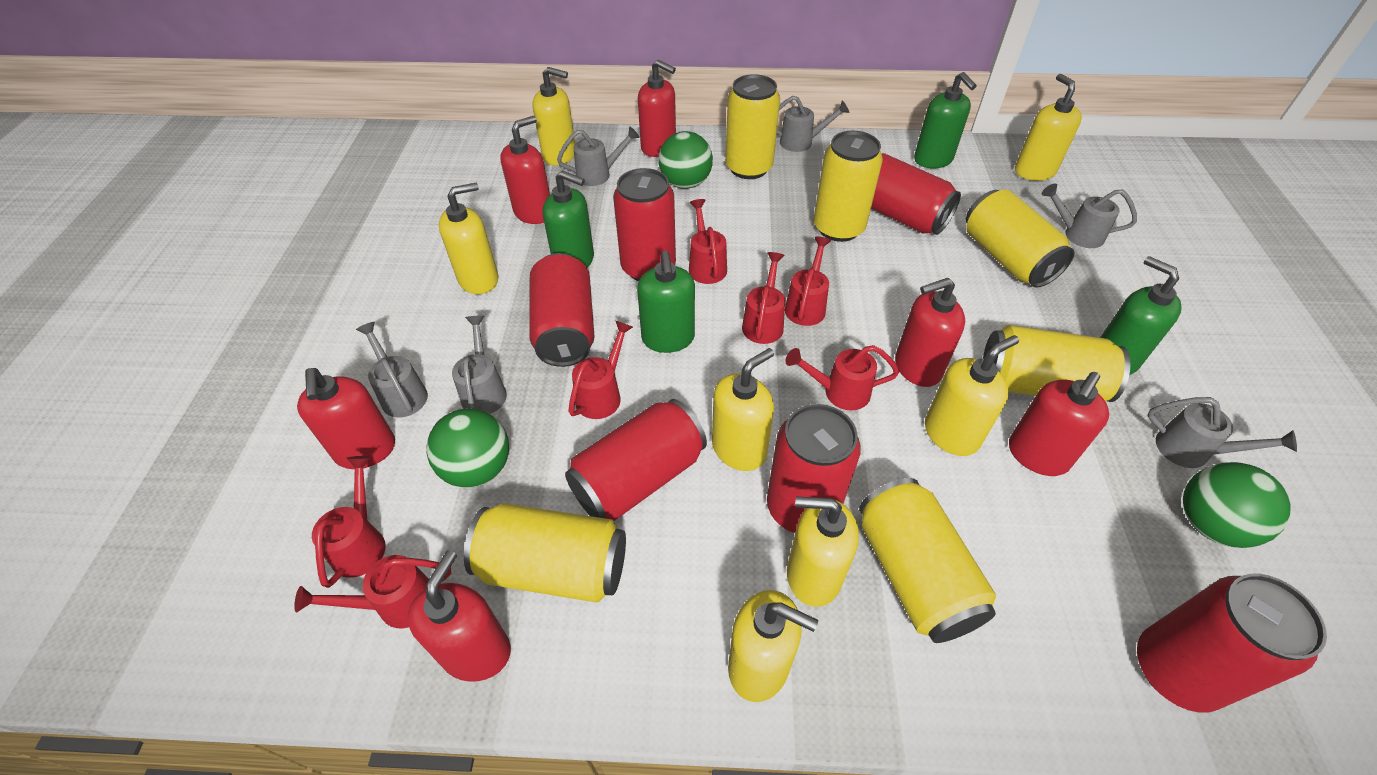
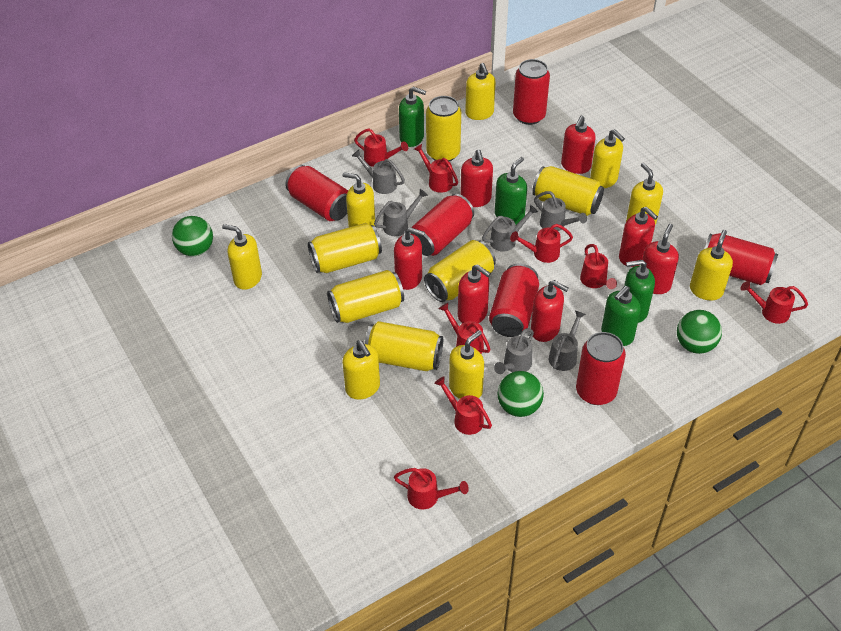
red soap dispenser: [297,368,395,469] [407,550,511,682] [500,116,550,224] [638,60,676,157] [895,278,965,387] [1009,372,1109,476] = 6 -> [394,228,425,290] [458,264,491,323] [460,149,493,207] [531,280,569,342] [561,116,596,174] [619,207,658,267] [642,224,679,294] = 7
red watering can: [294,555,451,628] [312,456,386,588] [568,321,633,419] [689,199,727,284] [742,252,785,344] [785,236,831,326] [785,345,899,410] = 7 -> [354,129,408,167] [394,468,469,509] [414,144,458,193] [434,376,492,435] [439,303,491,354] [510,224,573,263] [580,244,617,289] [741,281,808,324] = 8
yellow soap dispenser: [439,183,498,294] [532,67,575,166] [712,348,774,471] [728,590,818,702] [787,497,859,607] [925,335,1019,456] [1015,74,1082,181] = 7 -> [222,224,262,290] [342,173,375,227] [342,340,380,400] [449,330,484,399] [465,63,496,120] [590,129,625,188] [626,163,663,225] [690,230,733,300] = 8

